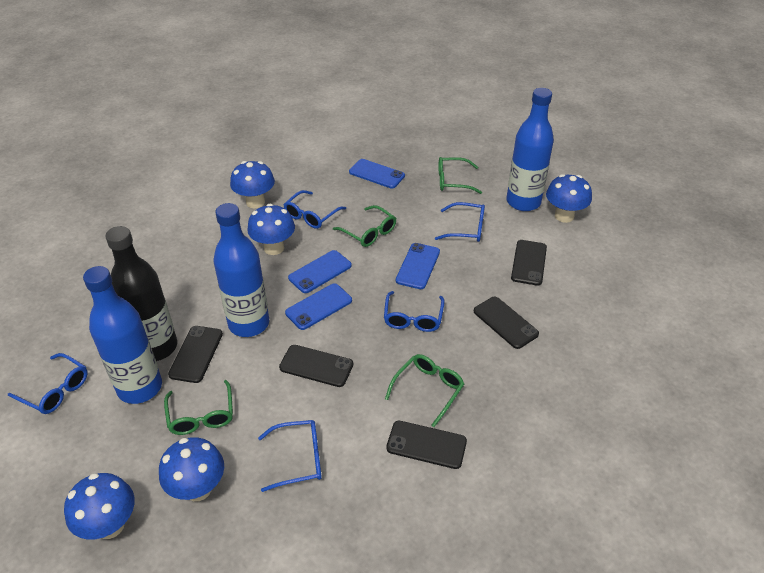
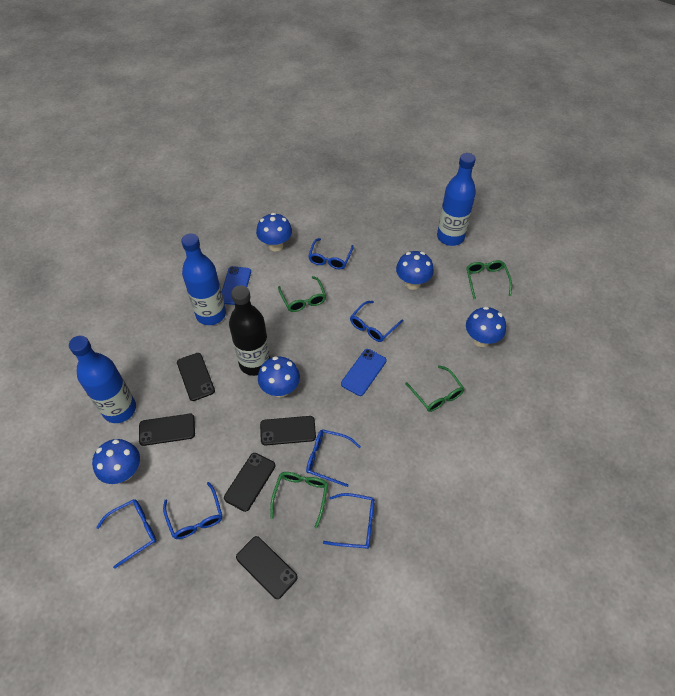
blue glasses: [8,353,88,414] [258,420,322,492] [283,190,346,229] [384,291,445,332] [435,202,485,242] = 5 -> [96,499,156,569] [163,482,222,539] [306,429,361,487] [308,238,354,269] [323,493,375,549] [350,301,403,342] = 6
blue phone: [285,283,352,330] [288,250,352,293] [349,159,405,188] [396,243,440,289] = 4 -> [222,266,251,305] [341,349,386,396] = 2

